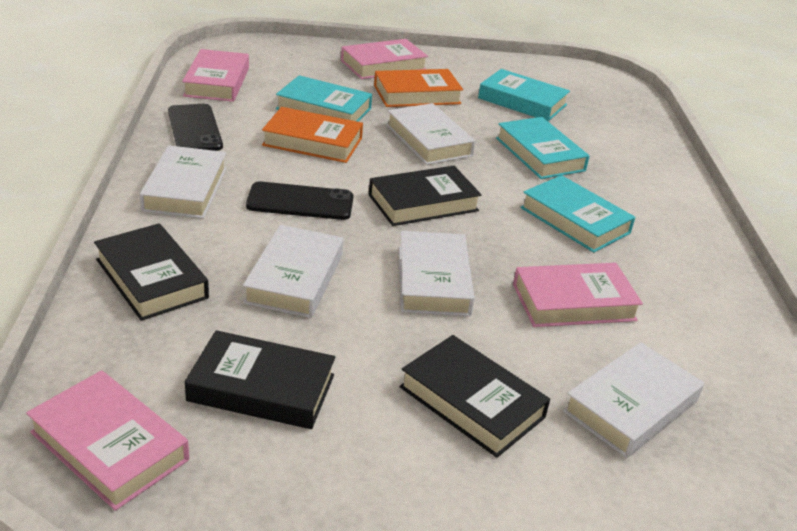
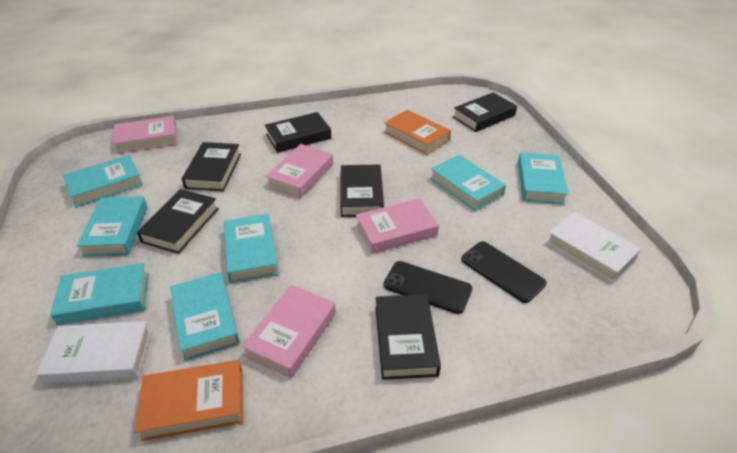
black book: [94,223,209,321] [185,330,335,429] [369,166,482,226] [399,335,550,458] = 4 -> [137,189,219,254] [182,142,241,191] [265,112,331,153] [340,164,384,217] [375,294,441,380] [453,92,517,132] = 6
turquoise book: [276,75,372,122] [478,69,570,121] [496,117,590,179] [520,175,635,253] = 4 -> [50,263,149,325] [63,155,143,207] [77,196,148,256] [170,272,240,361] [224,214,279,283] [430,155,506,211] [518,152,569,204] = 7
white book: [140,145,227,218] [243,225,344,318] [386,103,476,165] [399,230,475,316] [563,342,704,458] = 5 -> [36,321,152,385] [546,212,641,283] = 2

